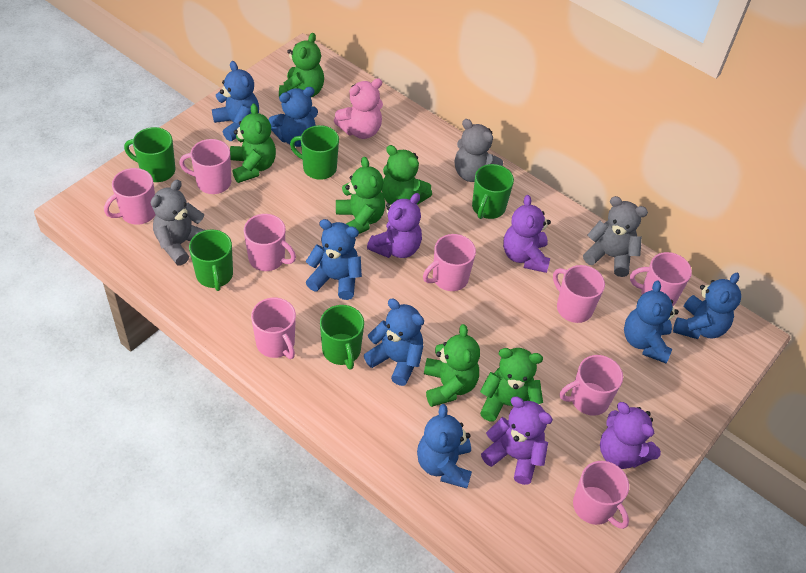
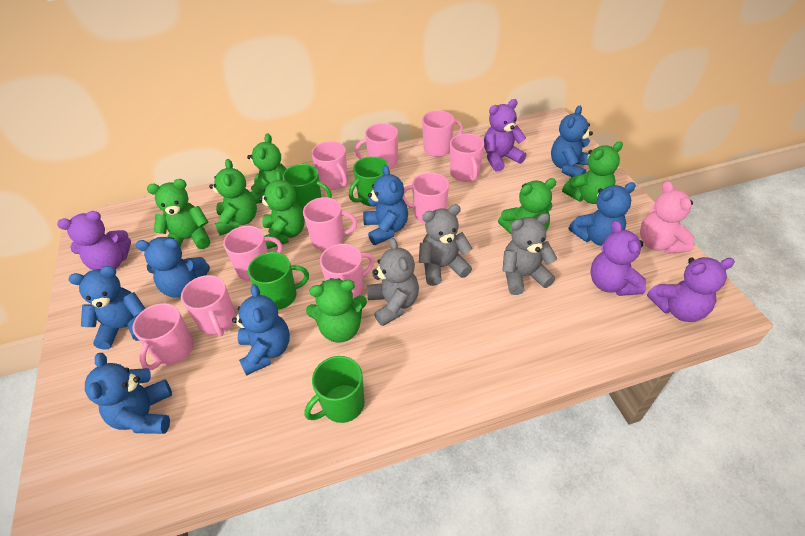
green mug: [124,127,175,182] [189,230,233,291] [290,125,339,180] [320,305,364,369] [472,164,514,219] = 5 -> [248,252,309,310] [282,164,332,210] [305,356,365,423] [349,156,389,206] = 4
green teddy bear: [230,104,276,183] [279,33,324,97] [336,157,385,234] [382,145,432,205] [424,324,480,407] [480,348,543,422] = 6 -> [147,179,210,249] [209,159,257,235] [247,133,286,204] [259,171,305,249] [306,278,367,343] [498,178,556,235] [562,141,623,204] = 7
pink mug: [104,168,156,225] [179,139,231,194] [244,214,296,271] [251,298,296,359] [423,234,476,291] [553,265,605,323] [560,355,623,416] [573,461,629,529] [630,252,692,306] = 9 -> [132,303,194,370] [181,275,236,336] [223,226,282,281] [303,197,357,251] [311,141,348,190] [320,244,375,299] [355,123,398,169] [402,173,449,223] [422,110,463,157] [450,133,484,182] = 10

